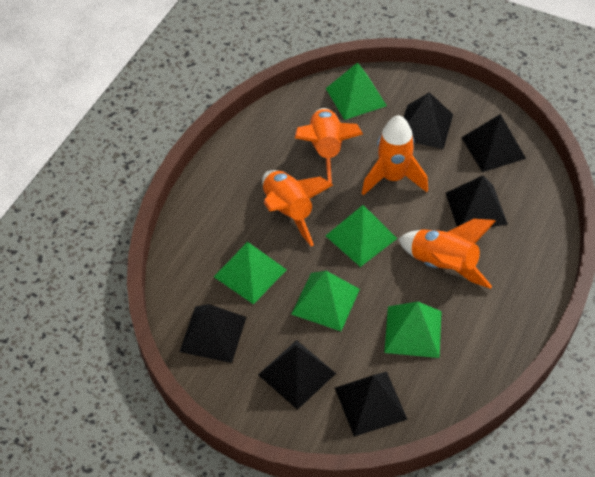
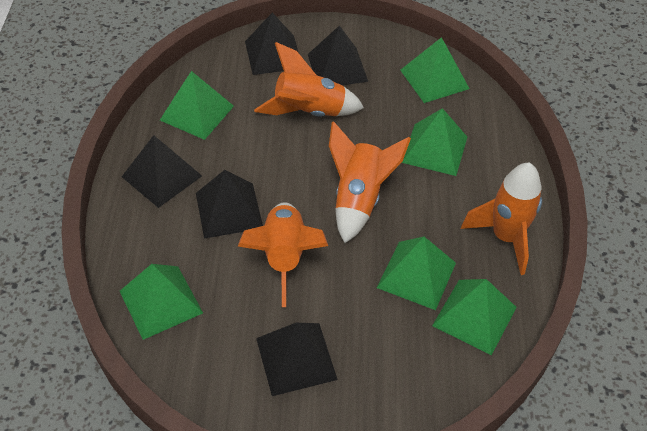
black pyramid: [179,304,246,363] [258,340,336,410] [335,372,408,437] [404,92,453,149] [446,175,508,227] [461,114,526,172] = 6 -> [122,135,202,208] [196,170,263,239] [245,12,299,75] [256,323,338,396] [308,25,368,85] = 5
green pyramid: [214,242,287,304] [291,271,360,331] [326,62,387,120] [326,205,397,267] [384,301,442,358] = 5 -> [120,264,203,340] [160,71,234,140] [377,236,456,310] [400,37,470,103] [402,108,467,176] [432,279,517,355] = 6

